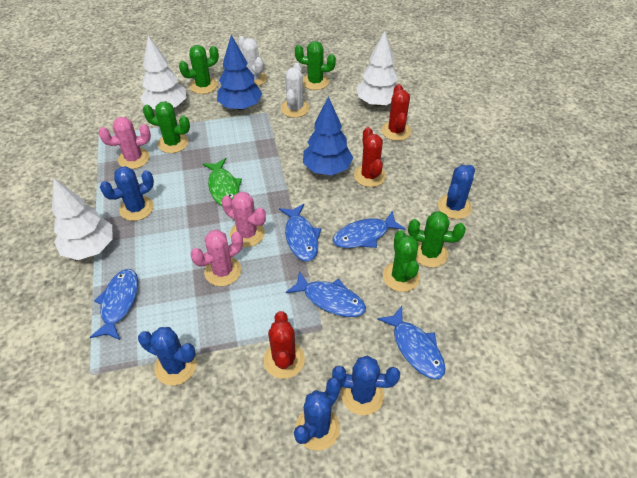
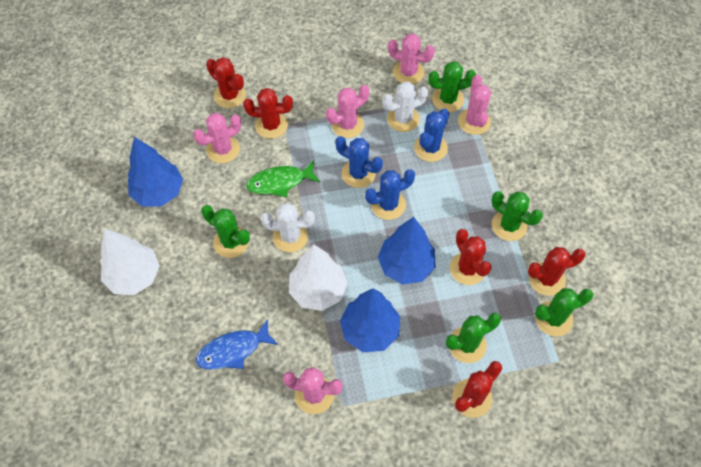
blue cactus: [100,166,154,221] [138,327,197,385] [294,378,341,450] [332,356,400,415] [438,165,475,219] = 5 -> [335,136,383,188] [365,169,415,220] [414,108,449,162] = 3
blue fish: [90,269,138,340] [279,204,321,261] [286,271,366,317] [333,211,405,248] [377,306,445,380] = 5 -> [196,319,278,370] = 1
blue tree: [217,35,262,110] [303,96,353,175] = 2 -> [128,137,183,207] [340,288,400,352] [378,217,436,284] = 3
pink cactus: [99,117,151,169] [190,230,243,286] [222,192,266,247] = 3 -> [193,113,241,163] [283,367,343,414] [326,85,369,138] [388,34,435,84] [458,75,491,135] = 5
red cactus: [263,311,305,379] [354,127,386,187] [381,84,411,141] = 3 -> [206,57,246,108] [243,88,293,139] [450,229,492,285] [452,361,502,418] [528,247,586,296] = 5
white tree: [52,178,112,260] [140,36,186,110] [356,31,398,107] = 3 -> [100,228,160,295] [289,244,348,311] = 2

